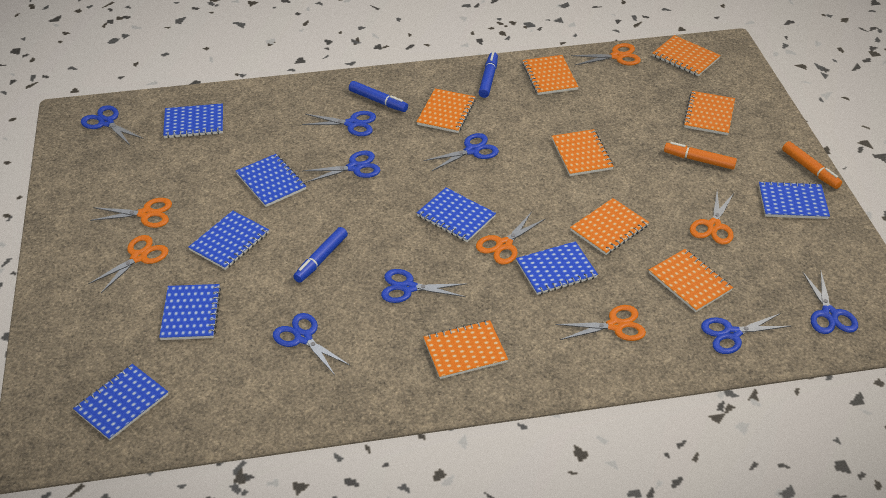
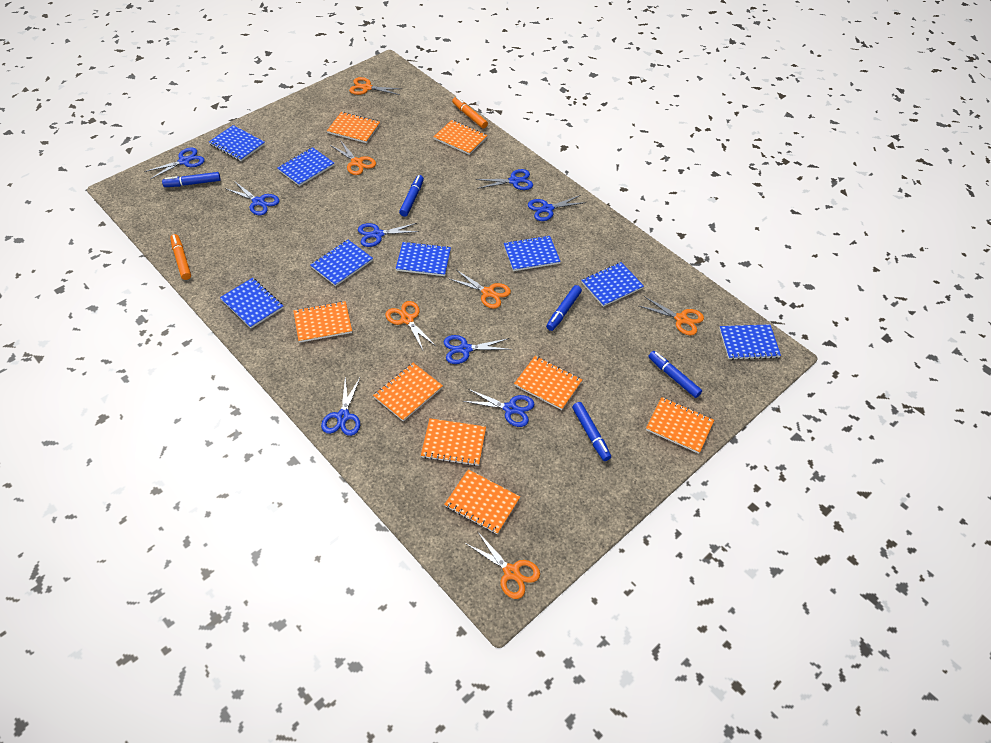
blue marker: [293,227,348,283] [349,81,408,112] [479,52,498,98] = 3 -> [162,172,221,187] [399,175,424,217] [546,285,582,331] [572,402,611,461] [648,351,702,398] = 5

